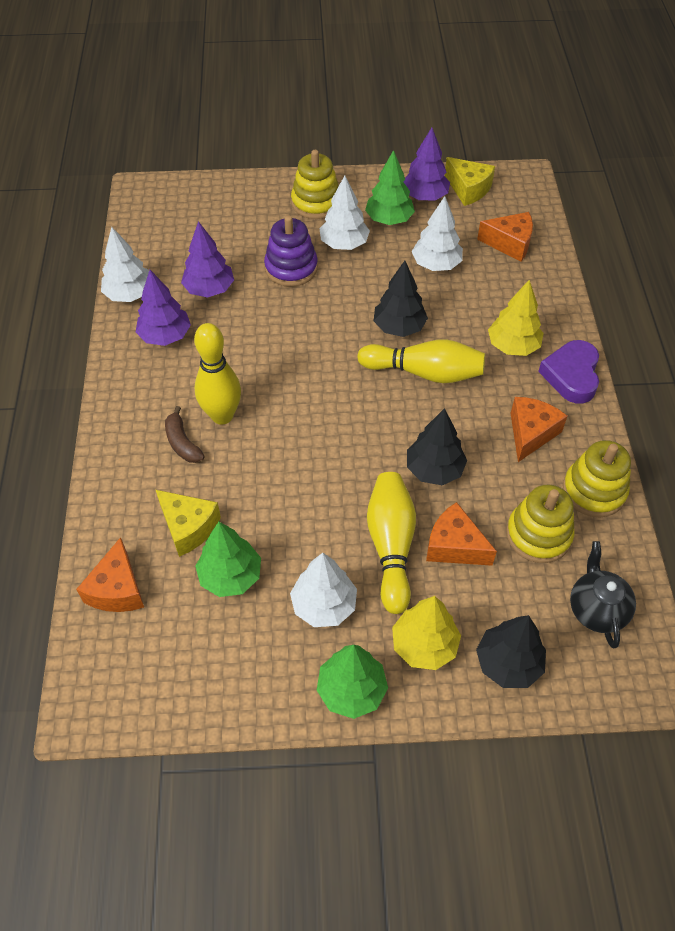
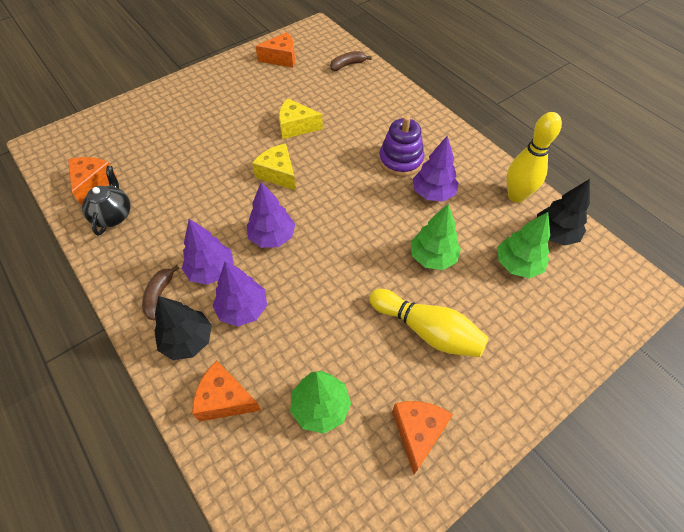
black tree: [374,261,428,337] [407,408,467,485] [476,615,546,688] = 3 -> [154,296,212,360] [537,179,590,246] = 2
brown banana: [165,406,205,463] = 1 -> [142,265,179,320] [330,51,372,71] = 2
purple heart: [538,340,599,404] = 1 -> none = 0
purple tree: [136,270,191,346] [181,221,234,298] [404,127,450,201] = 3 -> [182,219,234,285] [213,261,267,327] [246,182,295,248] [413,136,459,202] = 4
white tree: [101,227,149,302] [290,553,357,627] [319,175,370,250] [412,196,463,271] = 4 -> none = 0
yellow bowling pin: [194,323,241,425] [357,339,485,383] [367,472,416,614] = 3 -> [369,289,489,357] [507,112,562,203] = 2
yellow stacking toy: [291,150,339,219] [506,485,574,563] [563,440,631,517] = 3 -> none = 0
yellow tree: [392,596,461,670] [488,280,544,356] = 2 -> none = 0

